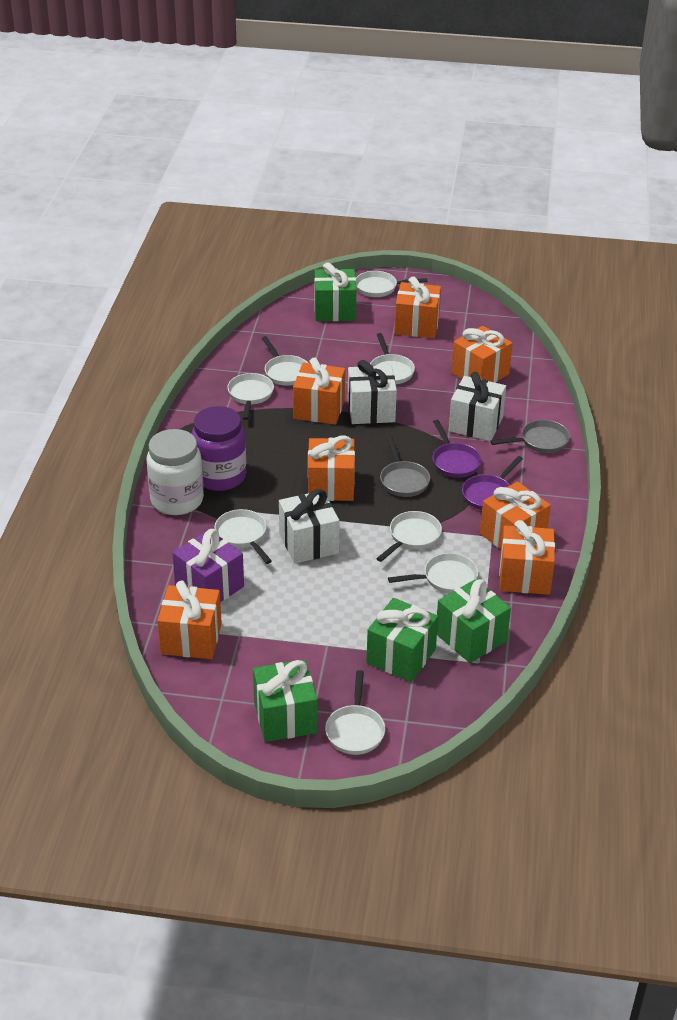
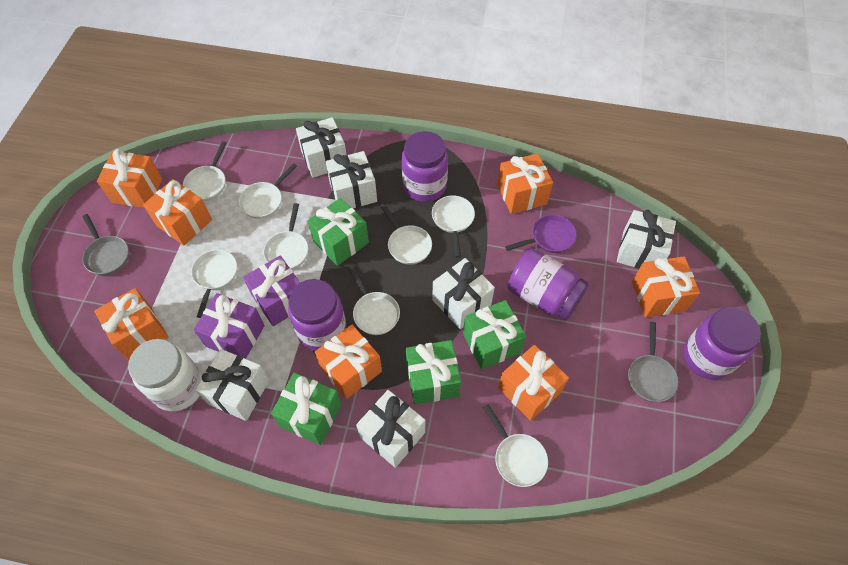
purple gift: [172,529,244,602] = 1 -> [194,293,265,359] [243,256,300,326] = 2
purple jar: [191,406,246,491] = 1 -> [288,279,346,351] [402,131,448,202] [508,249,589,320] [684,307,761,380] = 4
purple pan: [432,420,482,478] [462,456,523,510] = 2 -> [505,215,576,253] = 1
white gift: [279,489,339,564] [348,360,397,424] [449,372,506,441] = 3 -> [195,349,269,421] [296,117,347,178] [326,151,377,208] [356,390,425,468] [432,258,495,329] [617,210,676,269] = 6

